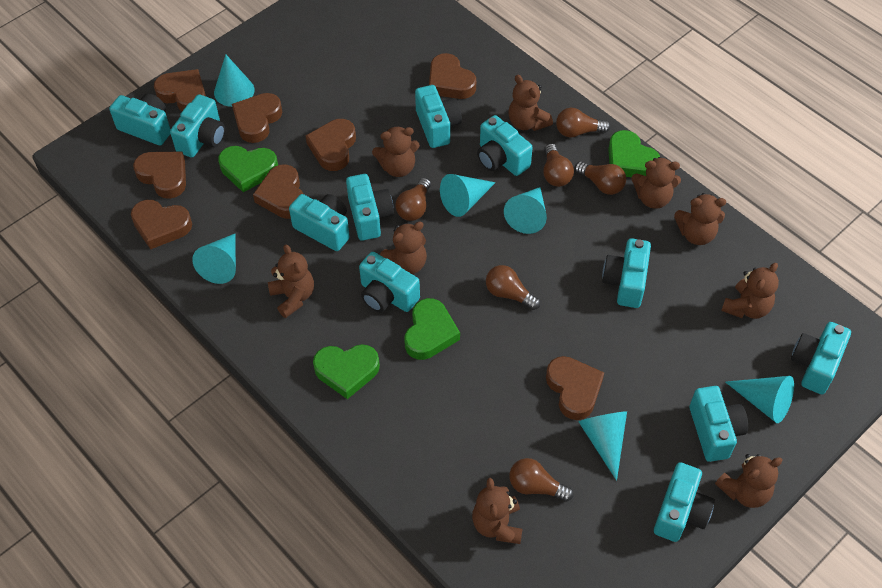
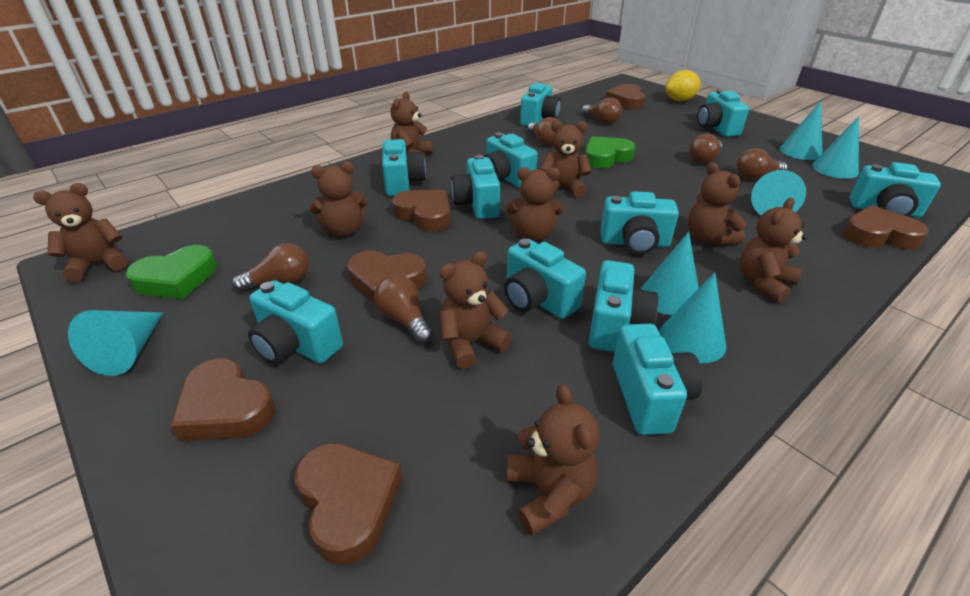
brown heart: [131,200,192,249] [133,152,186,199] [154,69,206,111] [232,93,282,143] [253,164,303,219] [305,119,356,171] [429,53,476,99] [546,356,604,420] = 8 -> [170,358,275,441] [295,443,402,565] [347,251,427,304] [392,190,451,232] [606,84,645,110] [843,205,929,249] = 6
green heart: [218,146,278,192] [313,344,380,399] [404,298,460,360] [608,130,660,177] = 4 -> [126,245,217,299] [585,136,636,169] = 2
yellow lemon: none = 0 -> [666,70,700,102] = 1

